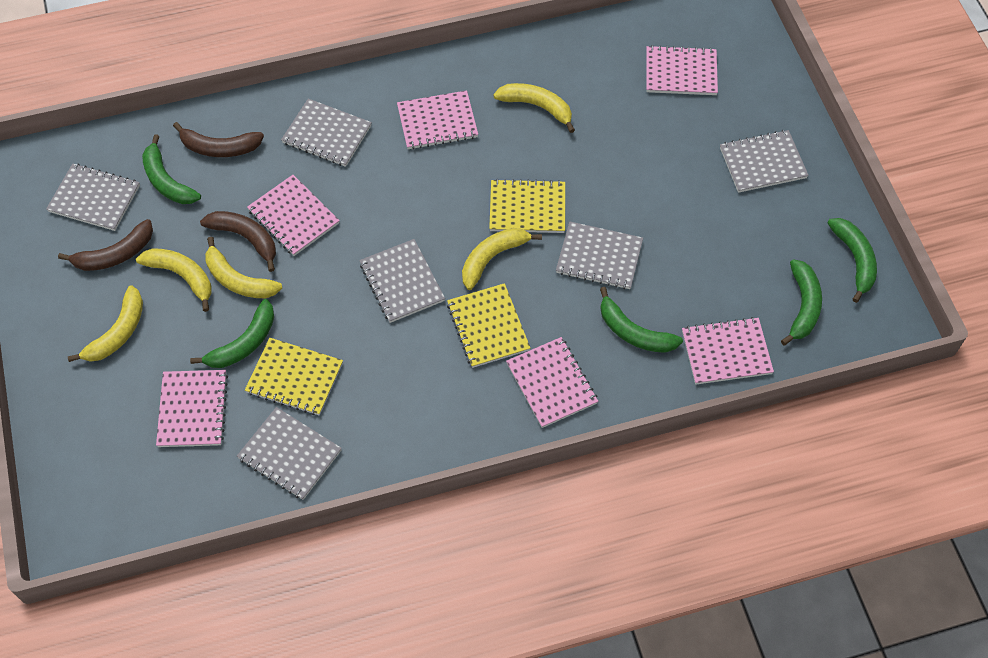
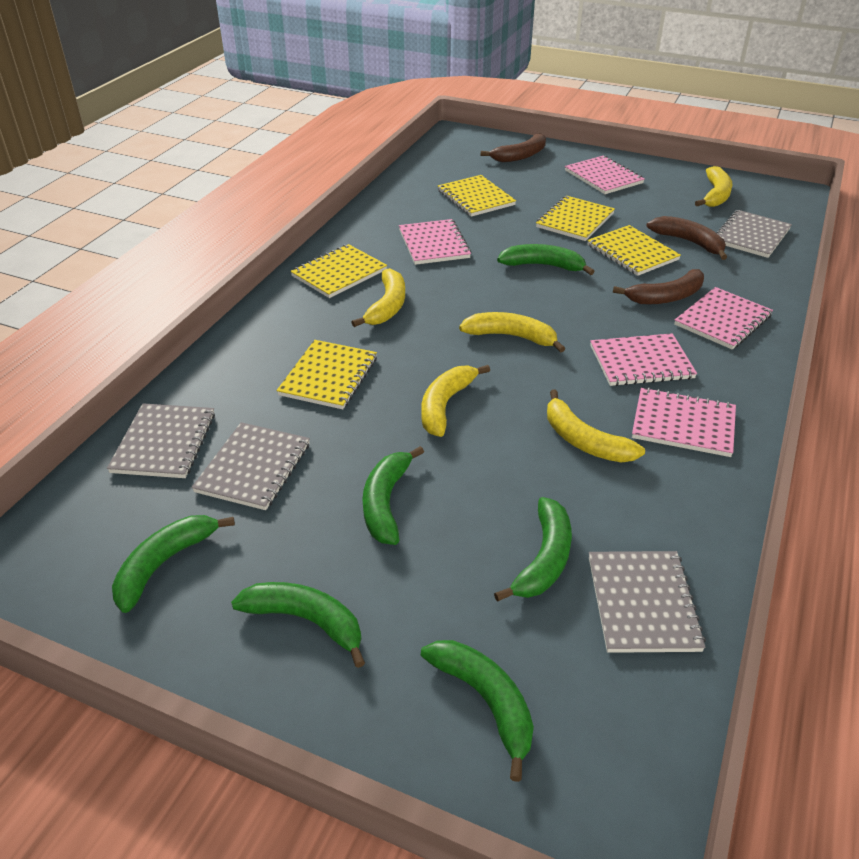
green banana: [142,134,201,204] [190,299,274,368] [600,287,683,353] [781,259,822,345] [828,218,877,303] = 5 -> [112,515,235,613] [231,582,365,668] [362,446,424,545] [421,640,534,782] [494,497,572,602] [497,244,595,275] = 6
grey notebook: [46,163,140,231] [237,407,342,500] [281,99,372,167] [359,239,445,323] [556,222,643,289] [720,130,809,193] = 6 -> [107,403,215,478] [192,422,310,510] [589,551,706,653] [716,210,792,258] = 4
pink notebook: [156,370,228,447] [247,175,340,256] [397,90,478,150] [506,337,598,428] [646,45,718,95] [682,317,774,385] = 6 -> [399,219,471,265] [565,156,645,194] [590,333,697,386] [632,387,736,457] [674,287,773,350] = 5
yellow notebook: [245,338,343,416] [447,283,530,368] [489,179,565,233] = 3 -> [277,340,377,409] [290,244,387,298] [438,175,516,217] [536,196,615,241] [587,225,681,276] = 5

